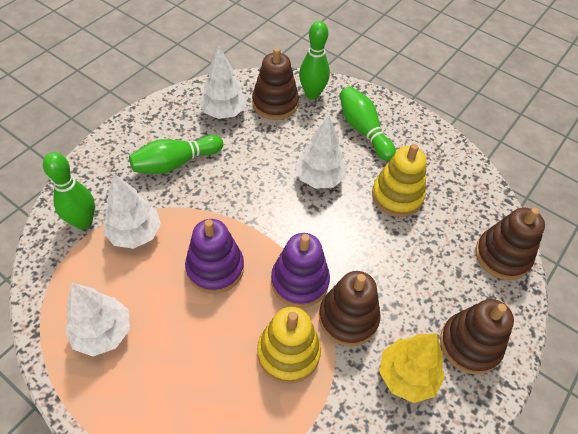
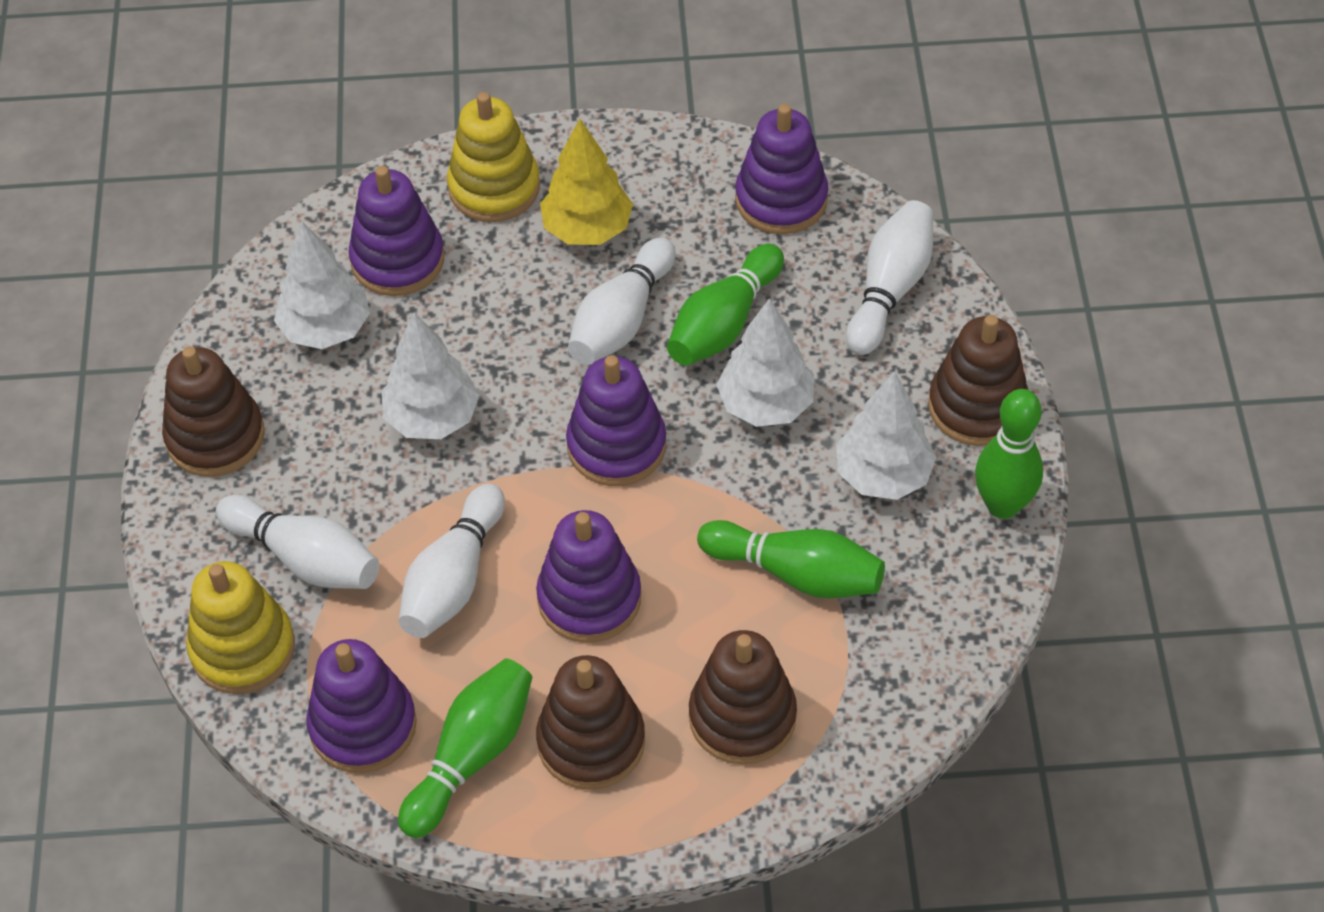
purple stacking toy: [185,219,244,294] [271,233,330,308] = 2 -> [306,639,417,773] [349,166,444,296] [536,510,641,643] [566,355,666,486] [735,104,828,234] = 5
white bowling pin: none = 0 -> [216,495,379,589] [399,484,505,638] [568,237,676,365] [846,200,933,355] = 4

